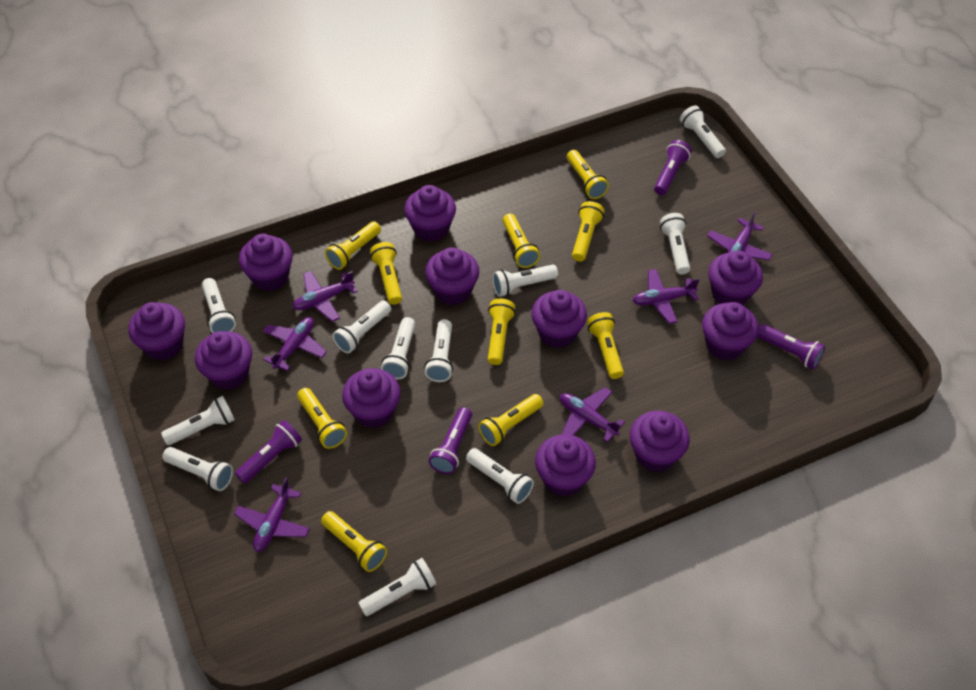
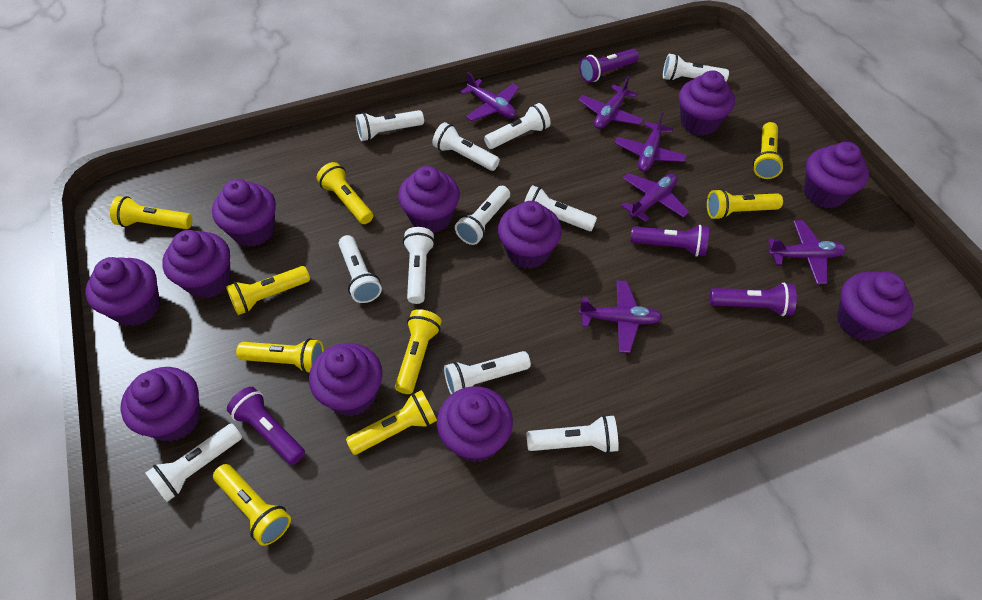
yellow flashlight: [297,388,347,449] [321,511,387,572] [325,221,381,270] [370,242,402,305] [478,394,543,446] [488,299,516,365] [503,213,540,268] [567,150,609,199] [572,201,605,262] [587,312,624,379] = 10 -> [110,196,192,229] [213,464,291,546] [226,266,310,315] [236,338,324,374] [317,162,373,224] [346,390,437,455] [395,309,442,394] [707,189,783,220] [753,122,784,179] = 9

